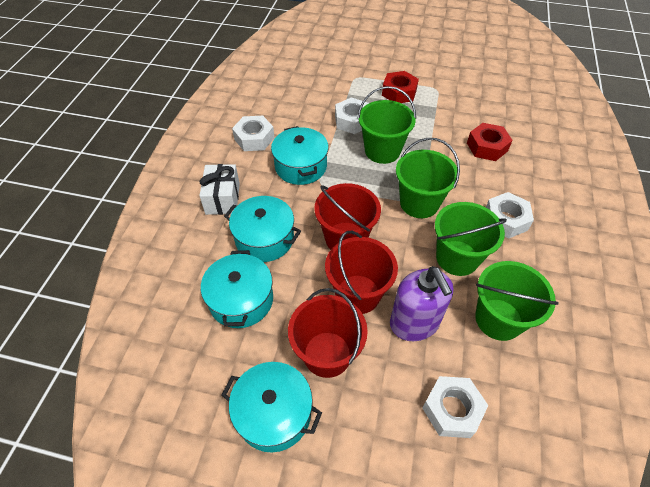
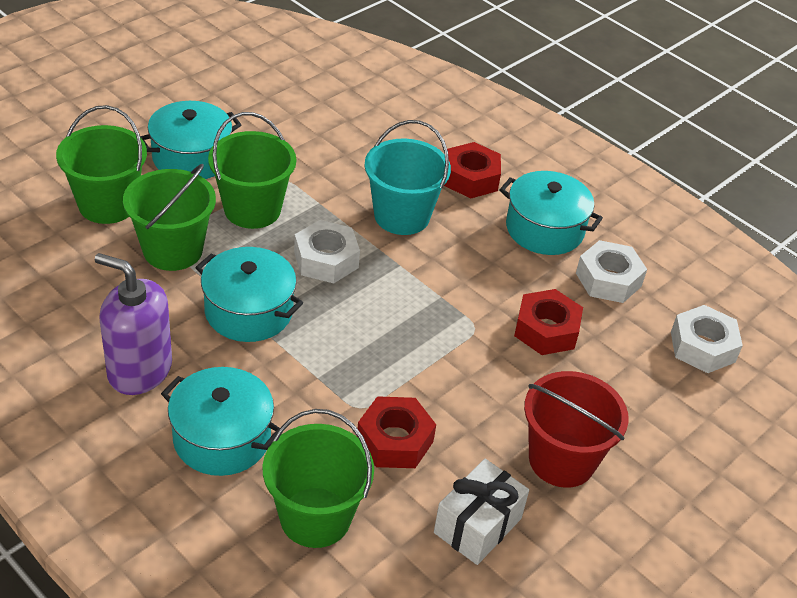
red bucket: [288,288,368,378] [314,183,381,250] [325,231,398,314] = 3 -> [524,371,629,488] = 1
red nut: [382,71,419,103] [467,123,513,161] = 2 -> [357,396,436,468] [444,142,501,198] [514,289,583,355] = 3
turquoise bucket: none = 0 -> [365,120,451,235] = 1
white nut: [232,116,274,151] [335,98,369,134] [422,376,488,438] [486,192,534,238] = 4 -> [294,220,360,283] [576,240,647,303] [671,305,743,373] = 3

